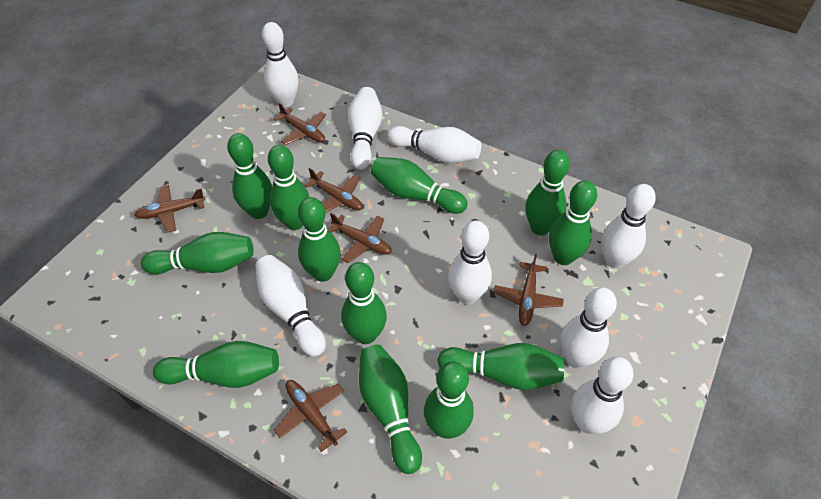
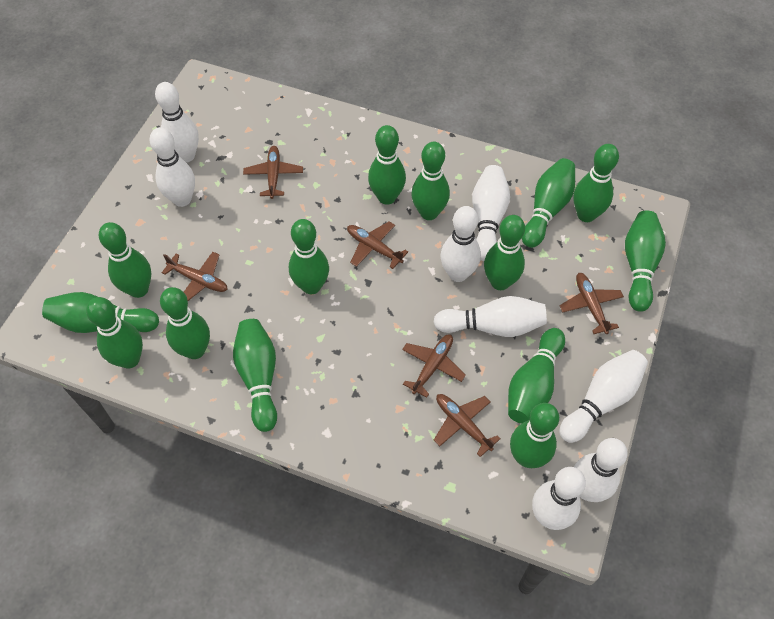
green bowling pin: [141,232,254,274] [153,341,279,388] [227,133,272,219] [268,145,309,230] [298,197,341,282] [341,262,387,344] [359,345,422,474] [370,157,467,214] [424,361,474,439] [437,343,564,390] [525,150,570,235] [549,180,597,265] = 12 -> [42,292,159,333] [86,297,143,369] [99,222,151,298] [160,287,210,359] [233,319,277,432] [289,219,329,294] [368,125,406,205] [411,142,450,220] [484,215,525,290] [508,328,565,424] [510,403,559,468] [522,158,575,248] [573,144,619,222] [625,211,666,312] = 14

